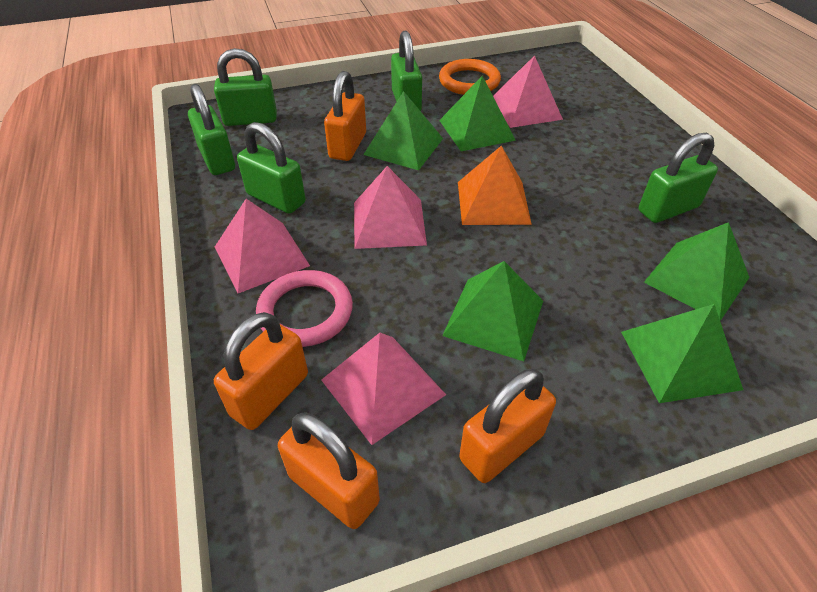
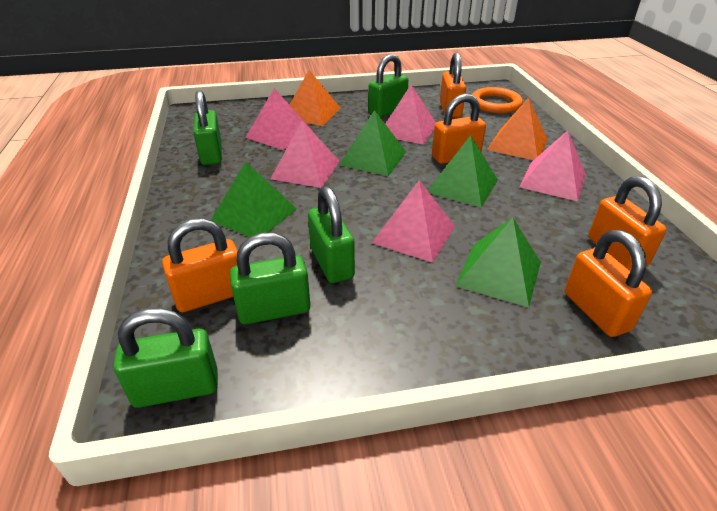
green pyramid: [363,91,443,170] [439,76,516,151] [442,261,543,361] [621,304,743,403] [644,222,750,321] = 5 -> [211,162,297,237] [340,110,406,176] [428,135,498,207] [456,218,541,307] = 4
orange padlock: [214,312,308,430] [278,412,380,529] [324,71,366,161] [459,369,556,483] = 4 -> [162,218,238,312] [432,94,486,164] [440,53,466,118] [565,230,652,337] [588,176,666,271] = 5
orange pyramid: [458,146,532,225] = 1 -> [290,70,340,126] [487,98,548,160] = 2
pink pyramid: [215,199,310,293] [321,333,446,445] [354,166,427,249] [493,55,563,128] = 4 -> [245,88,312,150] [270,121,340,188] [372,180,455,263] [385,85,436,144] [519,130,586,201] = 5
pink ring: [256,270,353,347] = 1 -> none = 0

